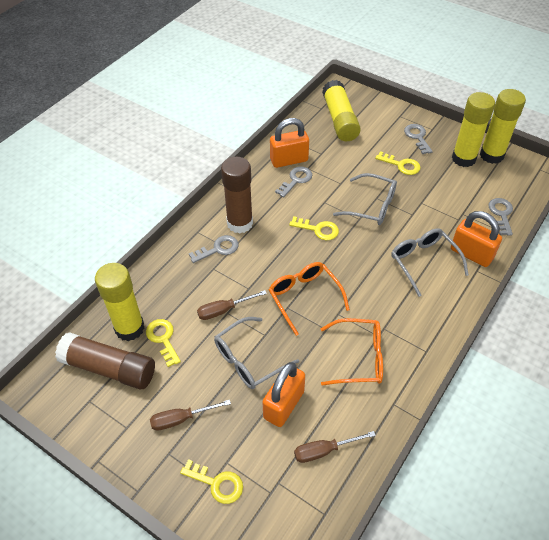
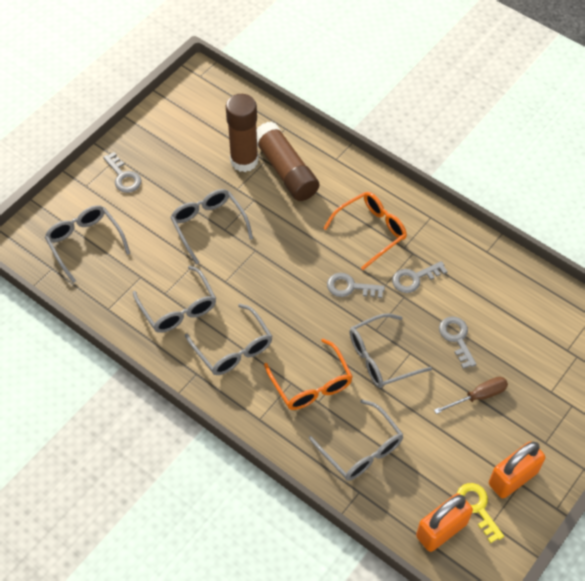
brown screwdriver: [150,400,231,431] [197,290,267,320] [294,431,376,463] = 3 -> [434,377,508,414] = 1
grey glasses: [214,317,299,389] [333,173,397,225] [391,228,469,297] = 3 -> [45,205,130,283] [133,266,216,333] [170,189,253,264] [185,304,272,375] [309,399,404,481] [349,313,432,388] = 6
orange padlock: [262,362,305,427] [270,118,309,168] [451,211,502,267] = 3 -> [416,493,473,552] [489,441,545,499] = 2
yellow glue stick: [95,263,144,341] [322,80,361,141] [452,92,495,167] [480,89,526,164] = 4 -> none = 0
yellow key: [146,319,181,367] [180,459,243,504] [289,216,339,240] [375,151,421,175] = 4 -> [456,483,504,543] = 1

